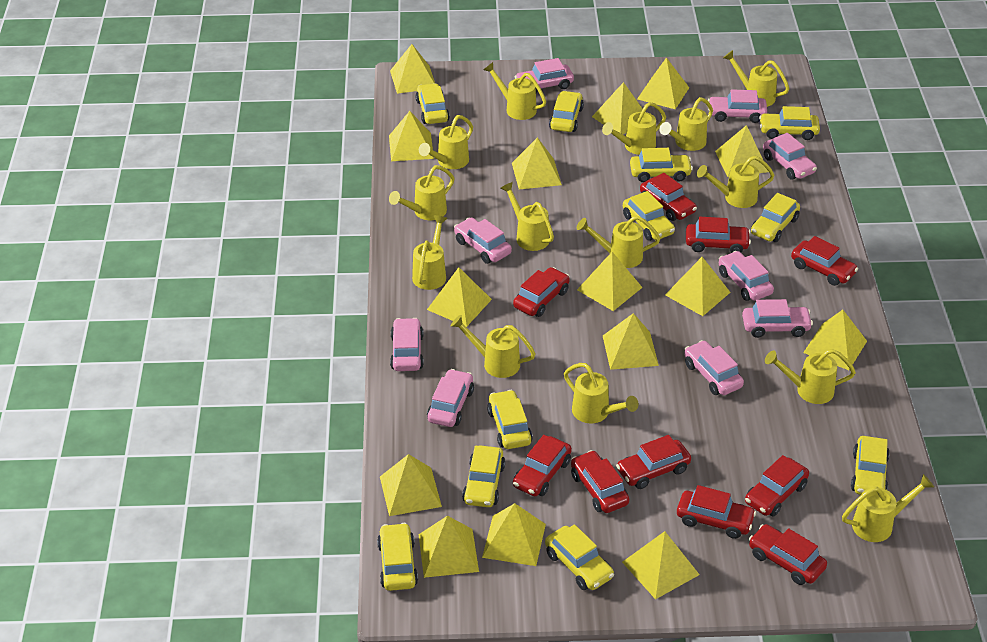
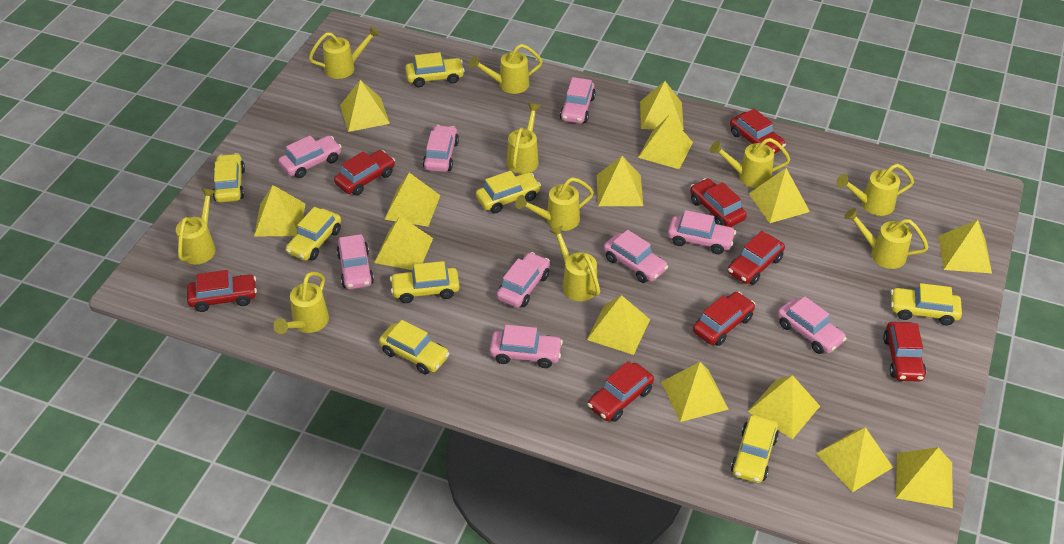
red car: [513,267,570,317] [513,435,572,496] [571,450,629,513] [616,435,691,489] [640,173,697,221] [677,485,756,539] [686,217,751,253] [745,455,809,517] [749,524,827,585] [791,236,858,286] = 10 -> [187,270,257,312] [334,150,395,196] [587,361,654,422] [690,178,747,227] [693,292,755,346] [728,231,785,285] [730,109,786,154] [883,322,926,382] = 8
yellow car: [377,523,418,591] [415,83,450,124] [462,445,505,507] [487,390,533,449] [545,524,614,590] [549,91,584,132] [623,191,675,241] [630,148,693,182] [751,193,800,242] [759,106,820,140] [851,436,890,495] = 11 -> [213,153,245,203] [286,207,341,261] [379,320,450,375] [390,261,460,303] [405,52,465,87] [476,171,541,213] [731,415,779,483] [891,283,962,325] = 8
yellow pyramid: [380,454,442,516] [389,111,434,161] [390,44,435,94] [419,516,479,578] [427,267,492,327] [482,503,546,566] [512,137,562,190] [577,252,643,311] [592,82,642,134] [603,313,659,370] [622,531,700,600] [637,57,689,109] [665,257,731,316] [715,125,769,177] [803,310,867,370] = 15 -> [254,185,305,236] [340,80,390,132] [374,216,433,270] [384,173,441,227] [587,295,650,355] [597,156,643,206] [638,115,693,169] [640,81,684,130] [661,362,729,422] [748,168,810,223] [748,375,820,439] [816,427,893,492] [896,447,953,508] [938,220,992,273] = 14
yellow watering can: [389,165,455,220] [412,215,447,290] [419,115,473,169] [451,315,536,378] [483,62,546,120] [501,182,554,251] [564,363,639,423] [577,216,660,268] [602,102,666,155] [659,97,713,151] [697,156,775,208] [723,50,789,107] [765,349,856,404] [842,474,934,542] = 14 -> [176,188,216,265] [274,272,329,334] [309,26,380,79] [469,44,543,94] [507,103,541,174] [515,177,594,231] [550,225,600,301] [710,138,791,188] [836,164,914,216] [844,208,928,269] = 10

